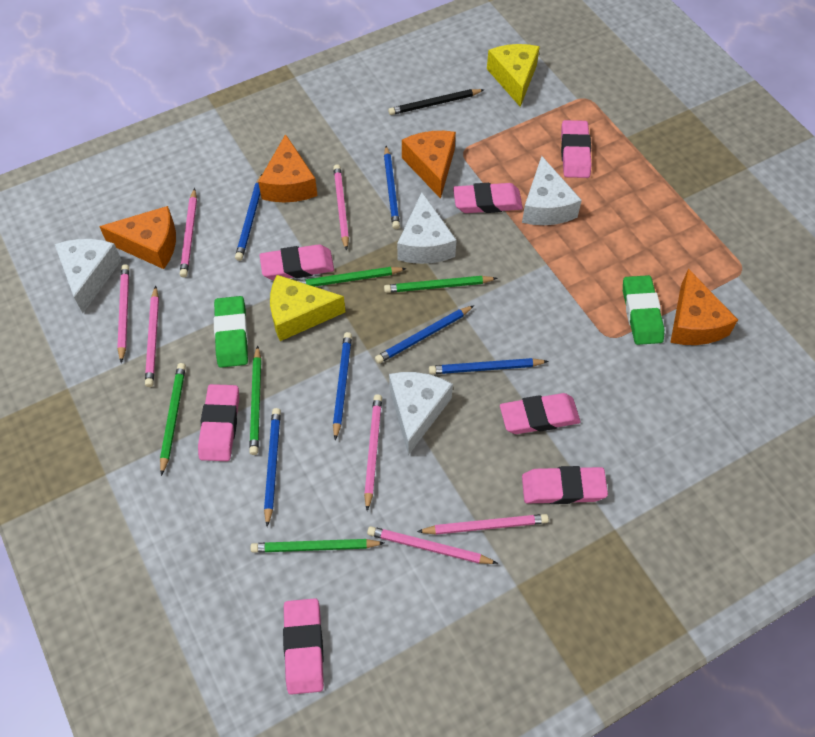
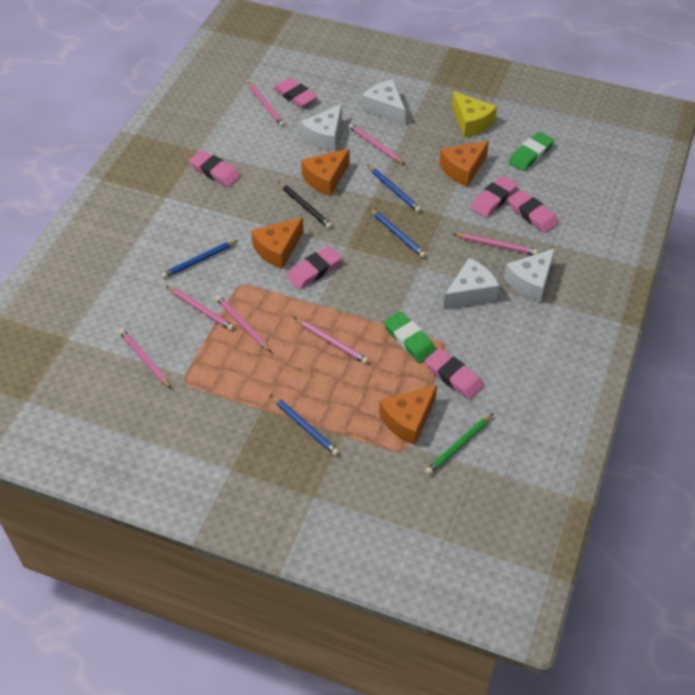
blue pencil: [235,174,262,261] [264,408,281,527] [333,332,352,440] [375,305,474,364] [384,146,400,229] [429,358,549,374] = 6 -> [161,240,238,279] [271,395,339,456] [367,165,421,212] [369,208,426,258] = 4
green pencil: [160,363,186,476] [249,345,261,455] [250,539,384,553] [298,267,407,287] [384,276,498,293] = 5 -> [425,413,493,475] = 1
pink eraser: [198,384,239,461] [260,244,334,280] [283,598,324,695] [453,183,523,213] [500,393,580,434] [522,466,608,504] [561,120,592,178] = 7 -> [189,150,240,187] [273,78,318,108] [287,246,342,289] [425,348,484,399] [470,175,518,217] [508,190,558,233] = 6
yellow cheese: [270,275,345,341] [487,44,540,107] = 2 -> [452,91,497,137] = 1

